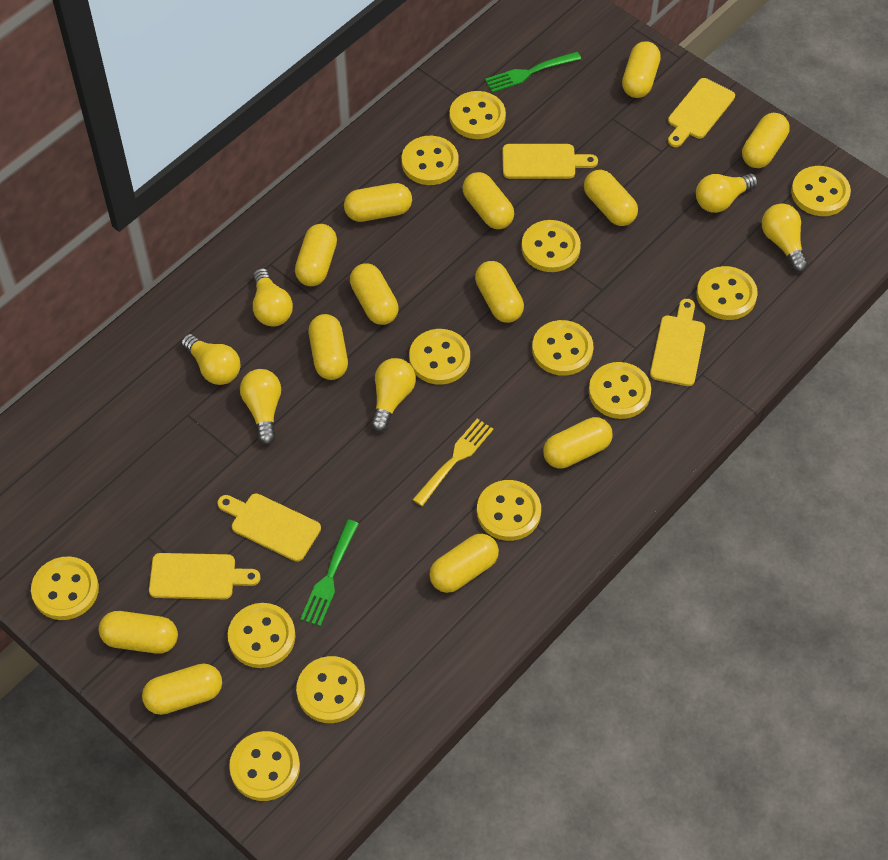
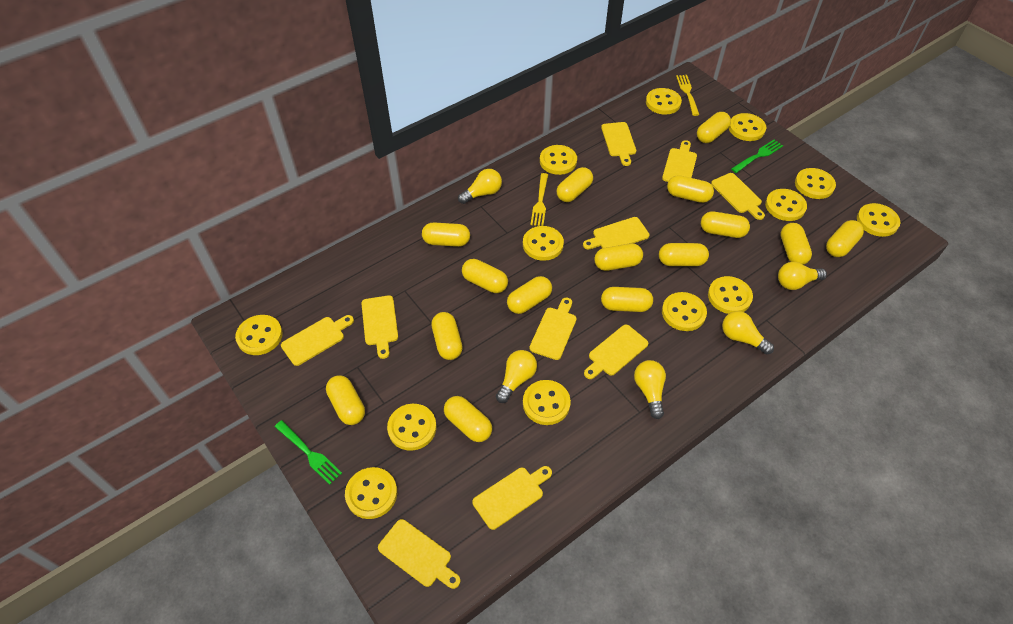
yellow capsule: [99,611,178,654] [142,664,222,715] [295,224,337,286] [309,314,348,380] [344,183,412,222] [350,263,399,325] [429,534,499,593] [462,172,514,229] [475,261,524,323] [543,417,613,469] [584,170,638,226] [622,41,661,98] [742,113,789,168] = 13 -> [326,375,365,425] [422,222,470,247] [431,312,463,360] [444,396,492,442] [462,259,508,293] [507,276,552,314] [556,167,593,202] [594,243,643,271] [601,287,653,312] [659,243,709,266] [667,175,714,203] [697,112,731,143] [701,211,750,238] [780,223,812,265] [826,220,864,257] = 15
yellow cutting board: [149,553,261,599] [217,493,321,562] [503,144,598,179] [650,299,705,386] [668,78,735,147] = 5 -> [281,315,354,366] [361,295,398,359] [378,519,460,589] [472,466,552,530] [529,298,577,360] [583,217,650,250] [584,325,648,379] [601,122,636,166] [662,140,697,182] [711,173,765,220] = 10
yellow fork: [412,419,493,506] = 1 -> [530,173,548,226] [676,75,699,116] = 2
yellow light bulb: [181,334,240,385] [240,369,281,445] [253,268,293,326] [371,358,416,432] [696,173,758,213] [762,204,808,272] = 6 -> [458,169,502,204] [496,350,537,403] [634,360,666,419] [722,311,774,355] [778,262,827,290] = 5

